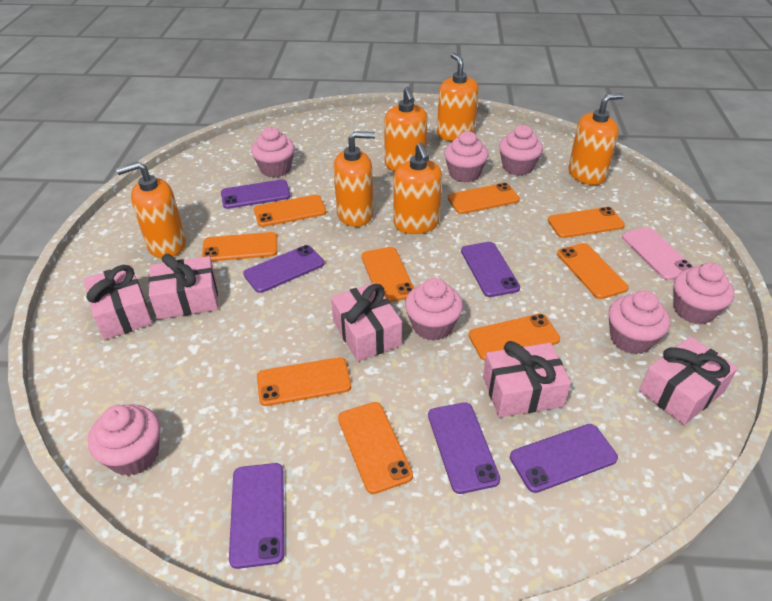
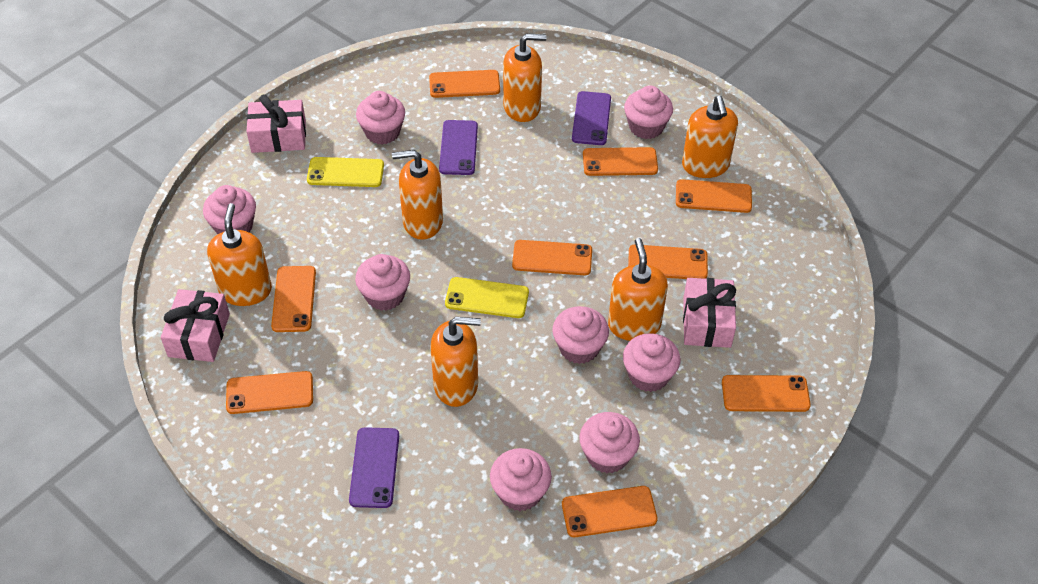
pink cupcake: [88,404,160,476] [251,127,295,177] [405,278,463,341] [444,131,489,183] [499,125,543,176] [609,291,670,354] [674,262,734,324] = 7 -> [203,185,256,234] [355,254,410,311] [356,91,405,145] [490,448,552,511] [552,306,609,364] [579,412,640,473] [623,333,680,392] [624,86,673,139] = 8
pink gift: [83,264,152,340] [149,254,218,319] [331,283,402,361] [483,341,571,417] [639,337,738,425] = 5 -> [161,289,230,362] [246,94,306,153] [683,278,736,348] = 3
pink phone: [622,227,694,280] = 1 -> none = 0
purple phone: [221,179,290,209] [229,463,284,569] [243,245,324,293] [428,402,500,494] [461,242,520,297] [510,424,618,493] = 6 -> [349,427,399,508] [439,120,478,175] [572,91,611,145] = 3
yellow phone: none = 0 -> [307,157,384,187] [445,277,529,318] = 2

